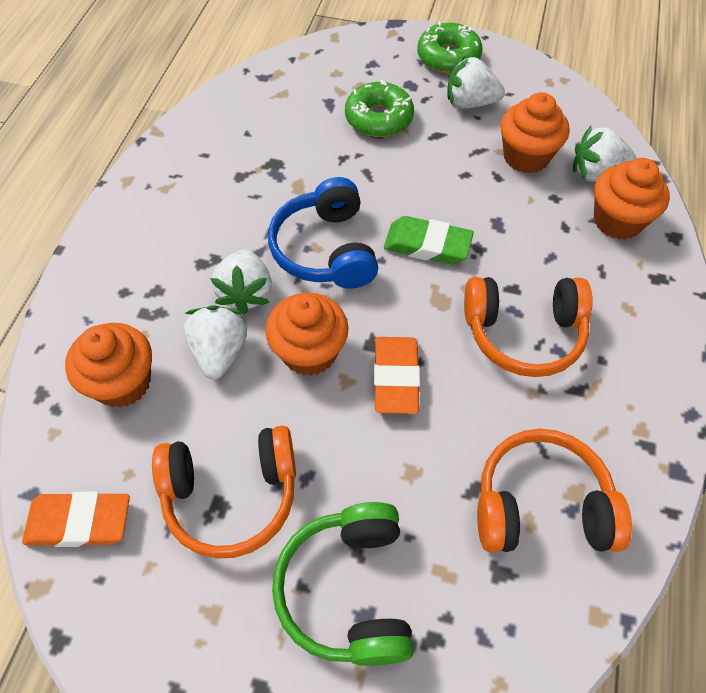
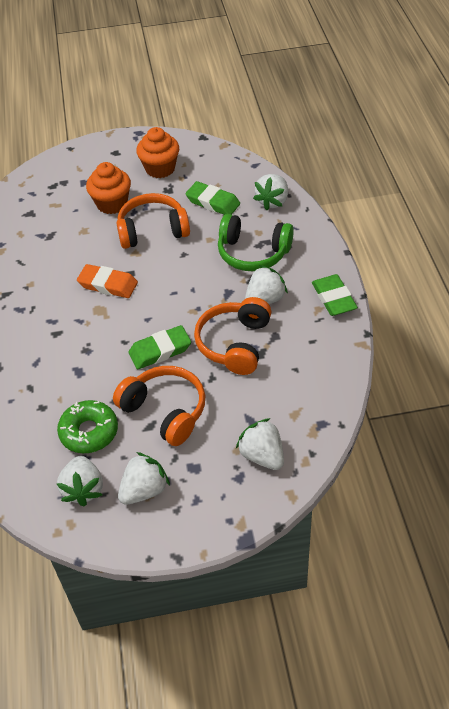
blue headphones: [268,177,378,289] = 1 -> none = 0
green donut: [345,80,414,137] [417,22,482,73] = 2 -> [57,400,118,453] = 1
green eraser: [384,216,474,265] = 1 -> [128,325,191,369] [185,181,240,215] [312,274,358,316] = 3
orange cupcake: [65,323,152,408] [265,293,348,376] [500,92,569,173] [594,158,670,239] = 4 -> [86,162,131,214] [136,127,179,178] = 2
orange eraser: [22,492,130,547] [374,337,420,414] = 2 -> [77,264,138,298] = 1
white strawberry: [184,305,247,379] [210,249,272,314] [447,55,505,109] [573,126,636,182] = 4 -> [57,456,103,506] [118,452,170,505] [236,418,284,470] [245,265,288,304] [253,174,288,210] = 5

